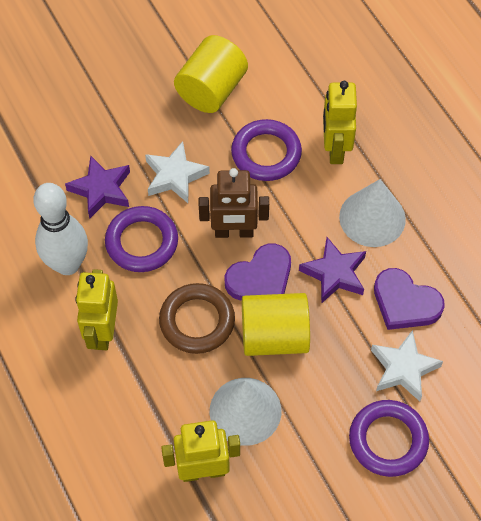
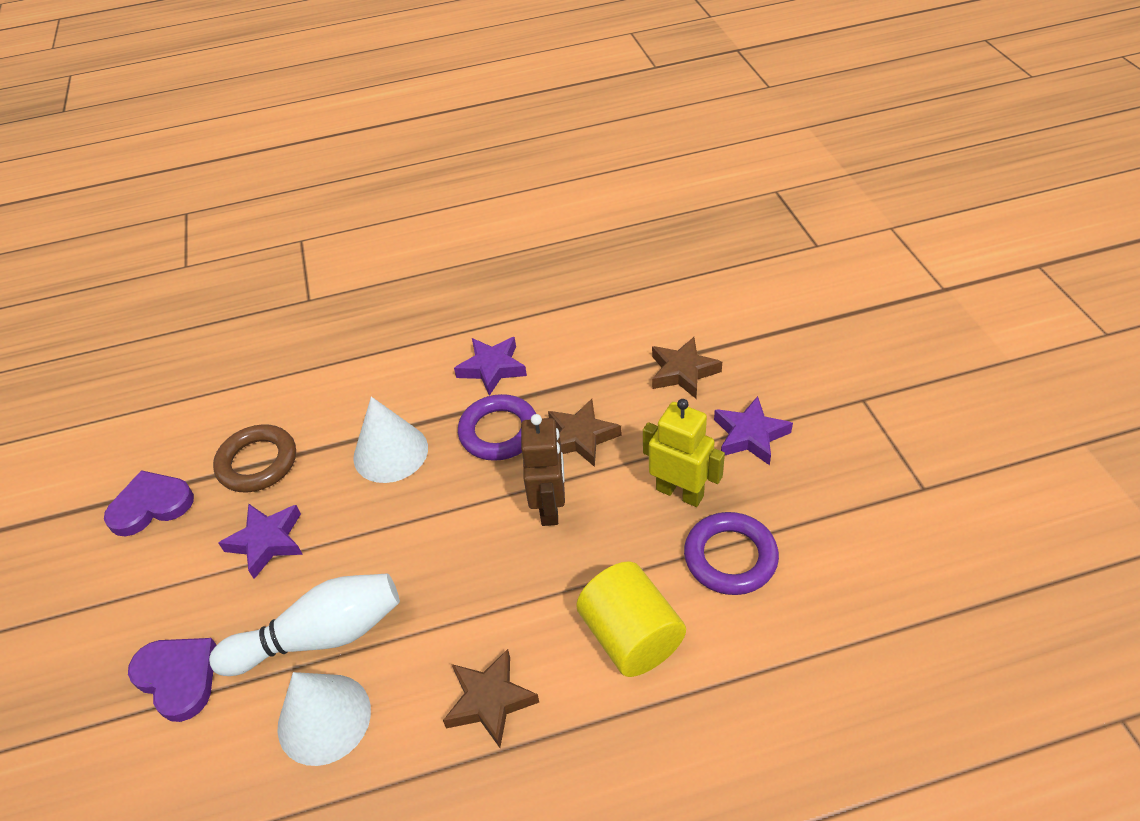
brown star: none = 0 -> [443,649,539,748] [548,399,622,467] [652,337,722,399] = 3
purple ring: [105,206,178,272] [231,119,302,181] [349,400,429,477] = 3 -> [458,394,536,461] [684,512,779,595] = 2
purple star: [65,155,130,219] [299,237,366,304] = 2 -> [218,504,303,579] [454,337,527,396] [714,396,793,465] = 3
white star: [145,141,210,203] [371,330,443,401] = 2 -> none = 0
yellow cylinder: [174,35,248,113] [242,293,310,356] = 2 -> [576,561,686,677] = 1
yellow robot: [76,269,118,350] [161,420,240,482] [323,81,357,164] = 3 -> [643,399,725,507] = 1

